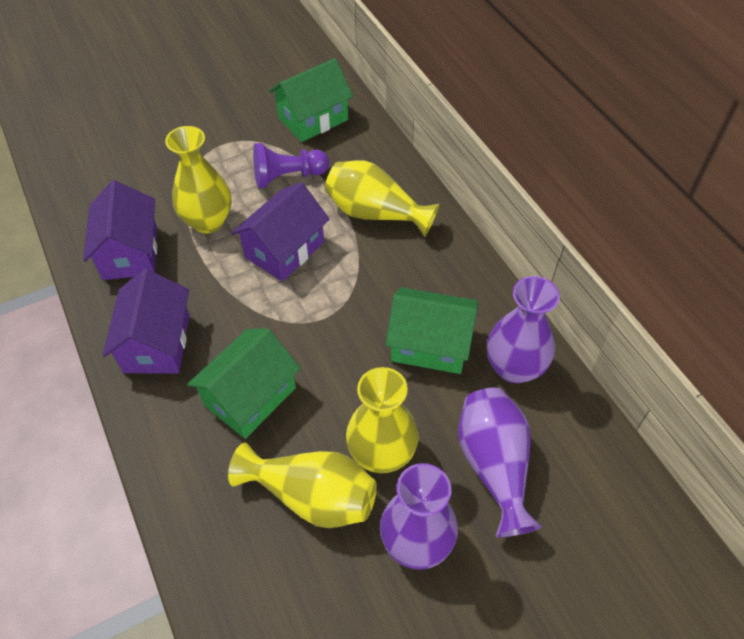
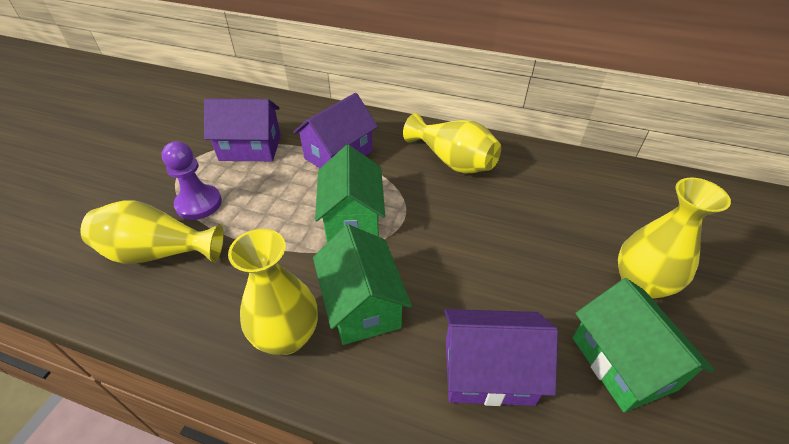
purple vase: [380,463,458,570] [458,388,542,538] [487,276,560,383] = 3 -> none = 0

